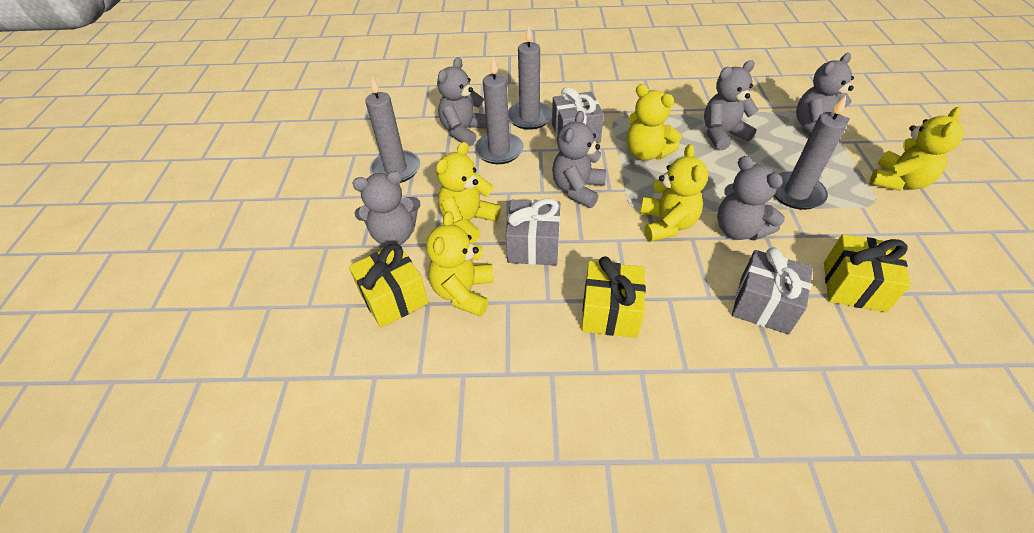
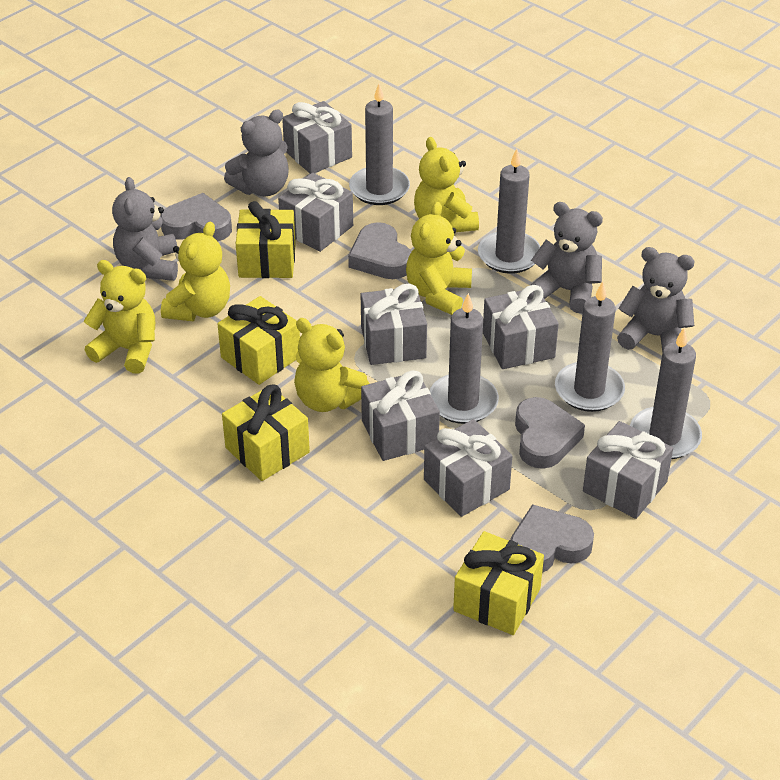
grey candle: [366,75,420,183] [475,57,524,164] [508,25,552,130] [774,95,848,210] = 4 -> [349,84,410,205] [429,293,499,424] [478,149,541,274] [555,281,625,412] [630,328,702,459] = 5
grey gift: [506,198,560,265] [552,87,604,143] [732,247,813,335] = 3 -> [278,173,353,252] [282,101,352,174] [361,284,427,365] [361,370,440,461] [424,419,512,517] [483,285,559,369] [583,421,673,519] = 7
grey heart: none = 0 -> [160,193,232,241] [348,222,411,279] [510,504,594,573] [515,397,585,469] = 4
grey teddy bear: [353,171,421,246] [437,57,487,146] [552,111,606,208] [704,60,759,151] [717,156,785,240] [796,53,854,136] = 6 -> [112,177,178,281] [224,110,289,196] [531,202,603,313] [617,247,695,352] = 4
yellow gift: [349,243,428,328] [582,256,646,338] [824,234,911,312] = 3 -> [218,296,300,385] [222,385,310,481] [236,201,296,278] [453,531,544,635] = 4

